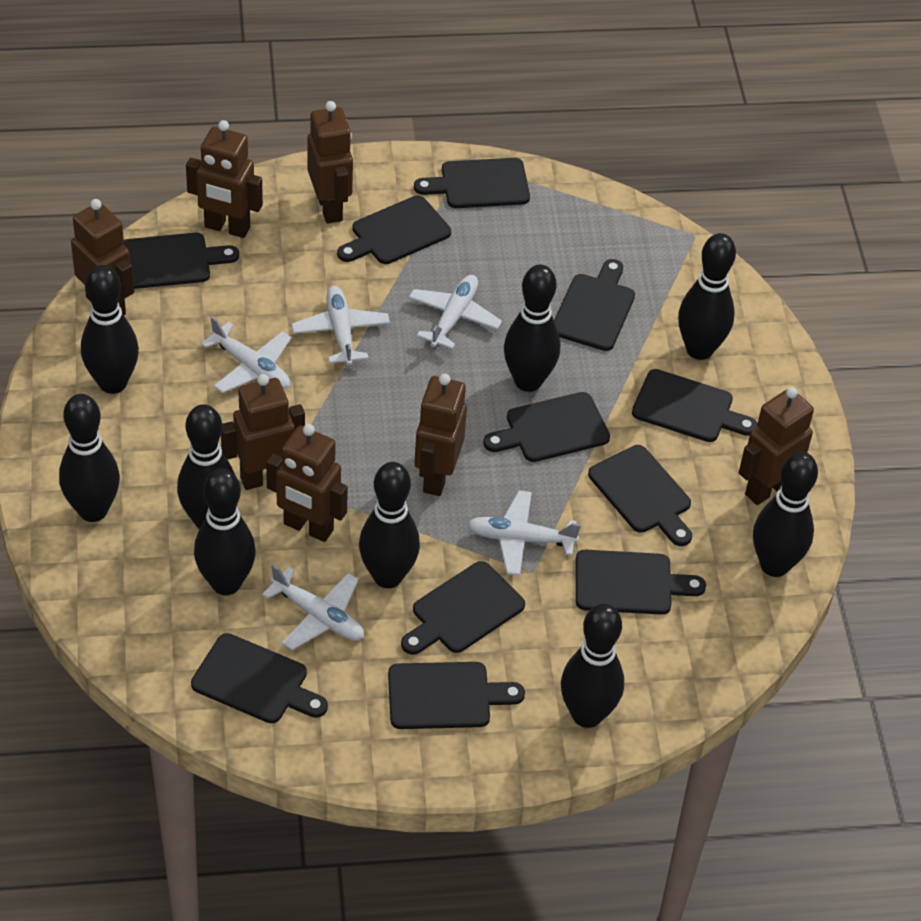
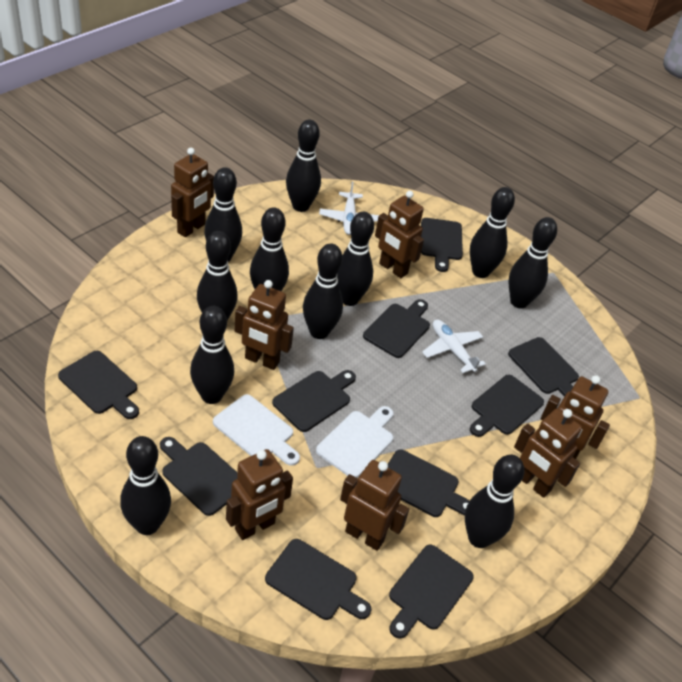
black bowling pin: [59,394,120,522] [81,265,139,394] [177,404,235,529] [194,468,256,595] [359,462,420,588] [504,265,560,392] [561,604,624,728] [678,233,736,360] [753,452,818,577] = 9 -> [120,436,171,535] [190,306,234,404] [197,231,238,320] [204,167,242,262] [250,207,289,291] [286,120,321,212] [303,243,343,339] [337,212,374,306] [465,455,524,548] [470,187,515,278] [508,217,557,308] = 11
black cutting board: [123,233,239,289] [191,633,328,723] [337,195,451,264] [388,662,525,729] [401,561,525,655] [414,158,530,208] [483,392,610,462] [554,259,635,351] [576,550,706,615] [588,445,692,546] [632,369,758,442] = 11 -> [58,351,139,419] [160,437,238,516] [265,539,371,620] [272,370,356,432] [363,299,430,358] [388,449,470,517] [389,544,474,639] [421,218,463,272] [470,375,544,437] [508,337,579,397] = 10
white cutting board: none = 0 -> [213,394,300,466] [316,406,394,478] = 2
white plane: [201,316,291,393] [262,564,364,650] [291,286,390,366] [409,275,502,349] [467,490,581,576] = 5 -> [319,182,379,235] [422,320,486,373] = 2

